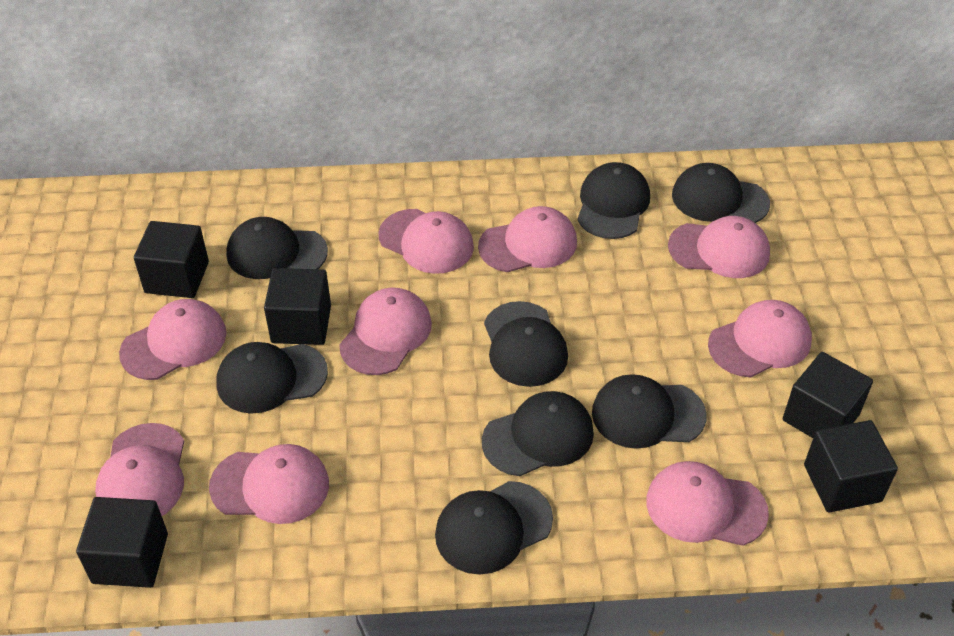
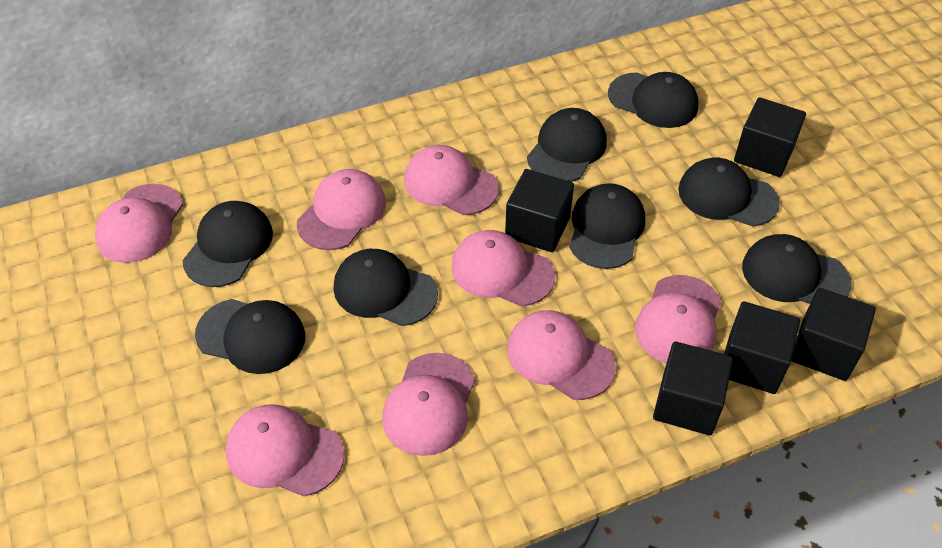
pink cap: [95,423,184,516] [119,299,226,380] [209,444,329,524] [339,287,432,375] [379,209,474,274] [478,206,577,272] [646,461,769,546] [668,216,770,278] [708,300,812,377] = 9 -> [95,184,183,263] [225,404,344,497] [297,169,386,250] [382,353,475,456] [404,145,499,215] [452,230,555,306] [507,310,616,400] [635,275,721,364] = 8

